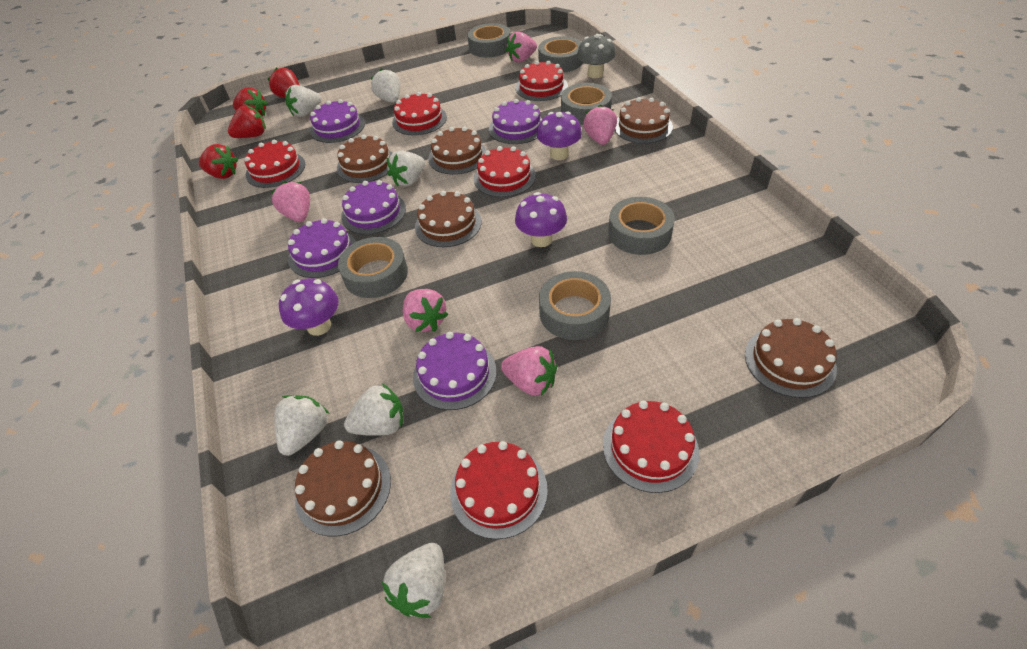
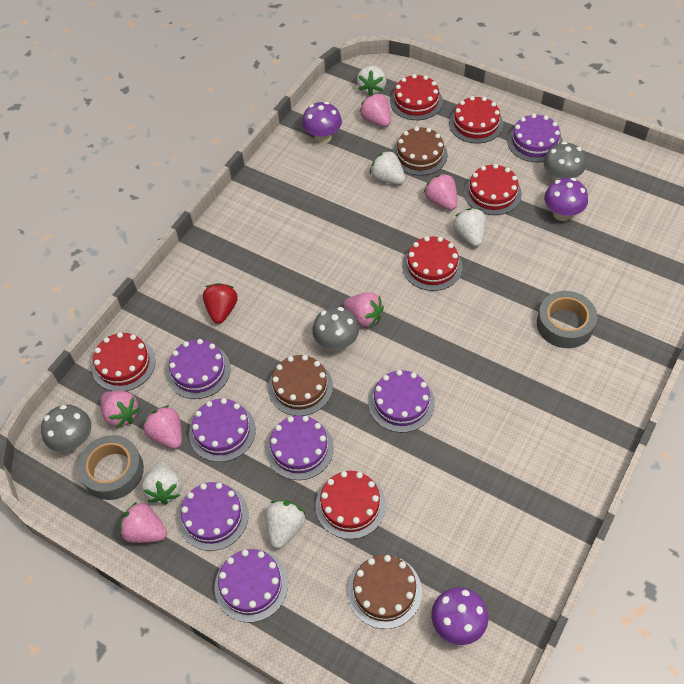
brown cake: [295,440,391,536] [337,135,392,183] [415,191,482,247] [428,127,487,175] [615,97,673,144] [745,318,837,398] = 6 -> [268,355,333,416] [348,555,422,629] [393,127,448,176] = 3
grey mushroom: [577,34,616,78] = 1 -> [41,405,91,452] [312,307,359,352] [543,142,586,182] = 3
grey tape: [338,237,408,298] [467,23,510,58] [538,36,583,73] [539,271,611,340] [561,83,612,125] [608,197,675,255] = 6 -> [77,435,144,500] [537,291,597,348] = 2
pink strawberry: [271,182,310,222] [403,289,448,332] [501,346,557,396] [506,31,537,63] [583,105,617,145] = 5 -> [100,391,140,428] [120,502,167,543] [143,405,182,449] [343,292,384,328] [359,93,391,127] [424,173,457,210] = 6
purple cake: [288,218,356,278] [310,99,365,143] [341,180,406,234] [413,332,496,410] [489,99,542,144] = 5 -> [166,339,231,399] [178,482,249,551] [189,398,256,462] [215,549,288,623] [266,415,334,480] [369,370,435,433] [507,114,563,162] = 7
red strawberry: [199,144,238,179] [228,105,266,138] [233,87,267,116] [268,68,299,98] = 4 -> [203,283,238,324] = 1
white strawberry: [275,395,329,456] [285,85,321,117] [344,383,404,436] [370,69,400,103] [382,543,445,618] [387,150,425,186] = 6 -> [142,460,182,504] [265,500,305,549] [357,65,386,95] [370,150,405,184] [453,208,486,247] = 5

